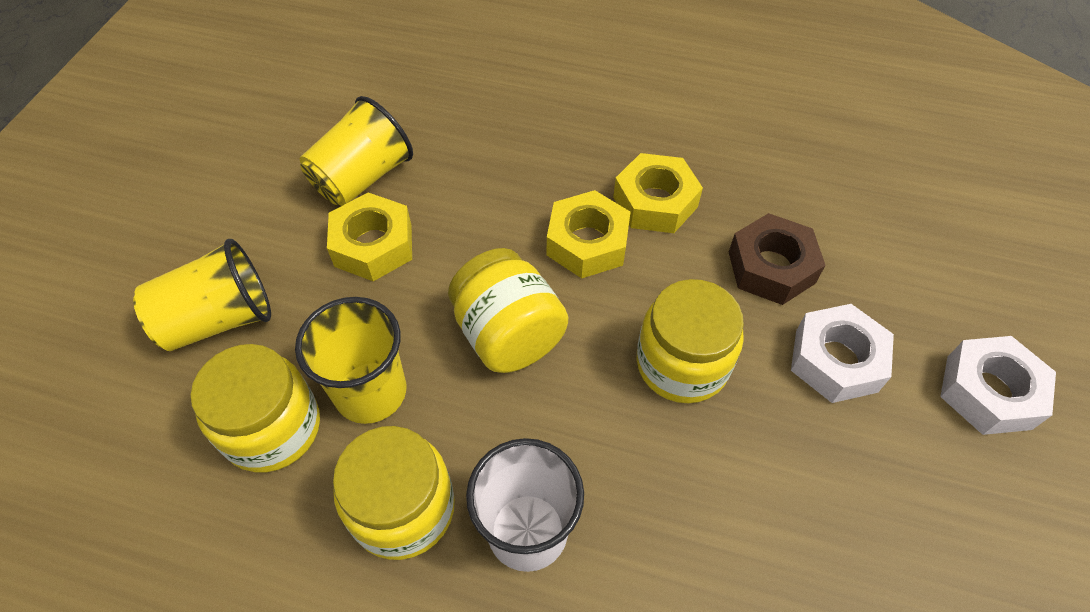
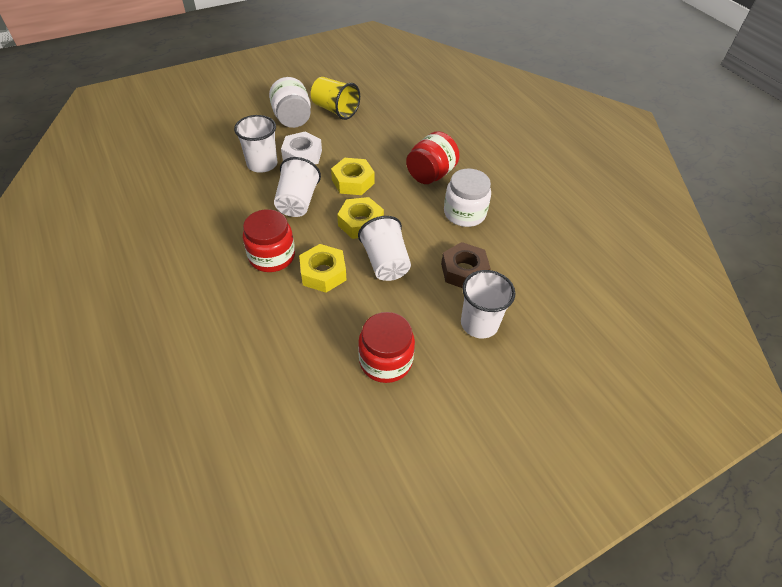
red jar: none = 0 -> [243,209,295,272] [358,312,415,383] [406,131,460,184] = 3
white cup: [466,438,584,572] = 1 -> [234,115,277,173] [274,157,321,217] [358,216,411,281] [461,270,515,338] = 4
white jar: none = 0 -> [269,77,311,128] [444,169,491,227] = 2
white nut: [791,304,894,403] [940,336,1056,435] = 2 -> [281,131,322,164] = 1
yellow cup: [133,239,271,351] [295,297,406,424] [300,96,413,206] = 3 -> [311,77,360,120] = 1
yellow jar: [191,344,320,472] [333,426,455,560] [448,248,568,373] [637,279,744,403] = 4 -> none = 0

